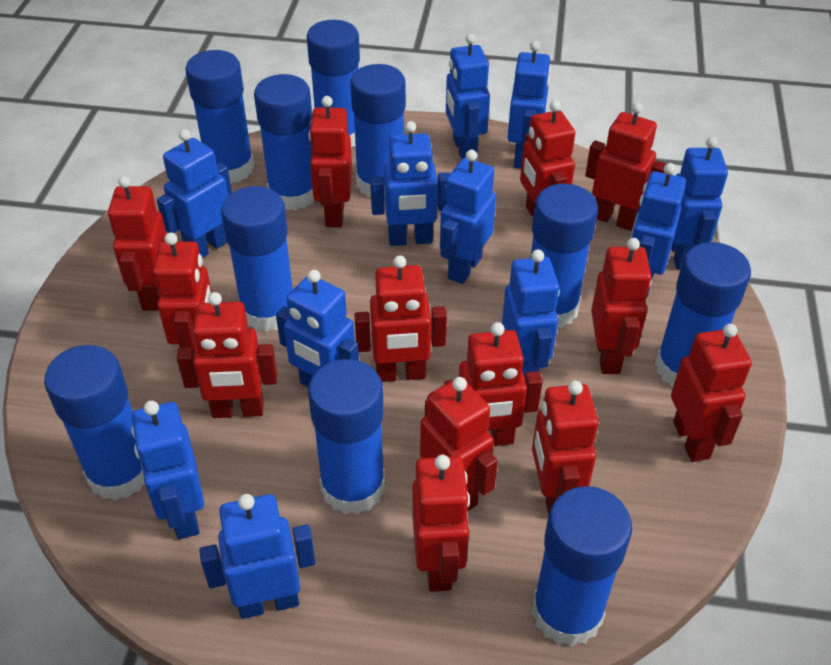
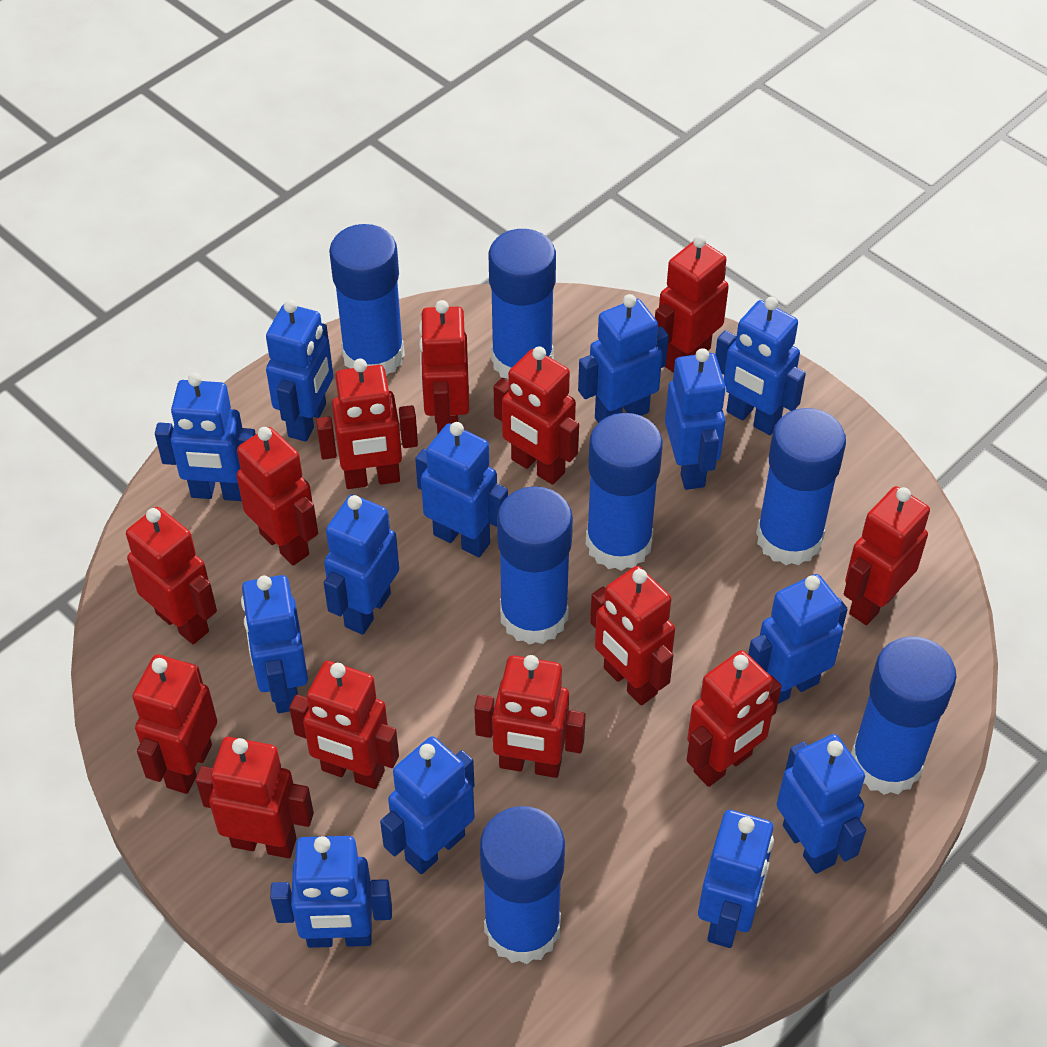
blue glue stick: [44,345,144,500] [185,50,254,184] [221,186,293,332] [254,74,314,211] [307,20,360,147] [308,359,385,515] [350,64,406,199] [530,184,598,328] [532,486,632,647] [655,242,751,387] = 10 -> [329,224,405,376] [480,806,565,964] [489,229,556,379] [497,486,573,645] [586,413,663,571] [756,408,846,565] [851,636,956,795] = 7
blue robot: [132,400,204,539] [157,129,232,258] [199,494,316,619] [276,270,359,387] [370,121,450,246] [440,150,496,284] [446,33,490,160] [502,249,560,378] [507,41,551,169] [631,163,686,297] [671,137,728,270] = 11 -> [155,373,256,501] [241,575,308,713] [266,300,333,442] [270,836,392,948] [324,495,399,635] [380,736,475,874] [415,422,508,557] [578,294,669,423] [665,348,726,490] [698,810,774,948] [715,297,806,435] [748,574,848,704] [777,734,866,874] = 13

